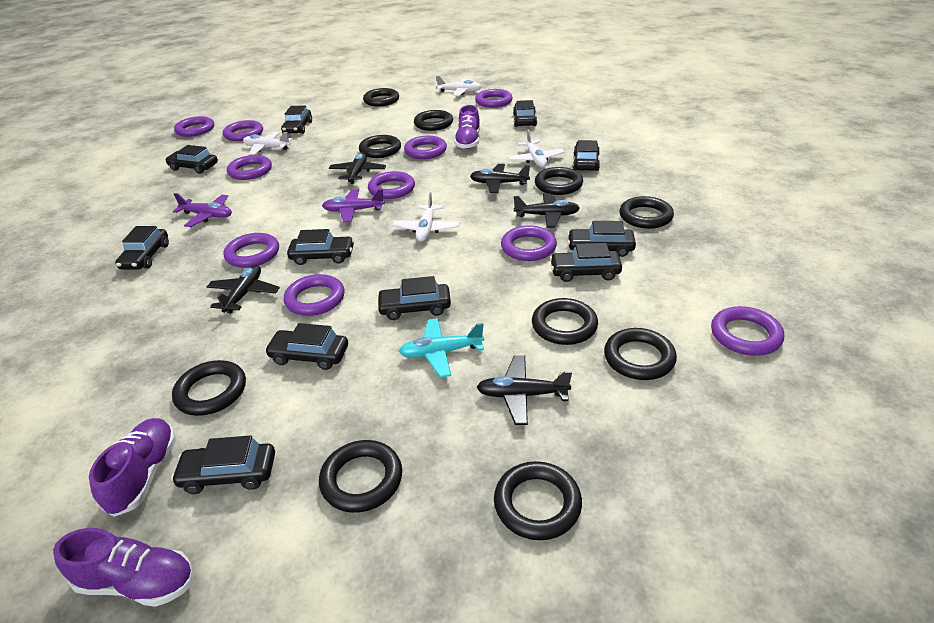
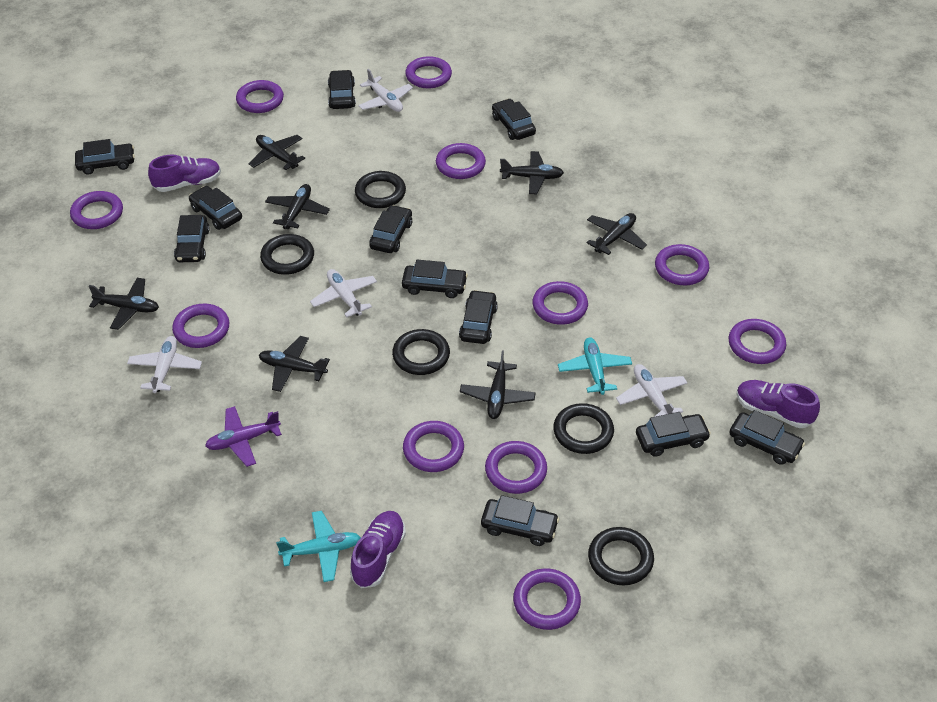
black plane: [207,264,280,313] [329,153,386,184] [470,164,530,193] [477,356,572,425] [514,193,580,228] = 5 -> [89,278,159,330] [248,135,305,170] [259,336,330,392] [265,184,330,229] [460,350,536,419] [500,151,564,194] [586,213,647,255] = 7
black ring: [172,360,246,416] [319,440,402,513] [359,135,401,158] [363,88,399,106] [414,110,453,131] [494,461,582,540] [532,298,598,345] [535,167,583,195] [604,328,677,380] [619,196,674,229] = 10 -> [260,234,314,275] [355,171,406,208] [392,329,450,375] [553,403,614,454] [588,527,654,585] = 5
purple plane: [173,193,232,227] [322,189,385,222] = 2 -> [205,406,282,467] = 1
purple ring: [174,116,214,137] [223,120,263,141] [224,233,279,268] [227,155,272,180] [284,274,345,316] [368,171,415,199] [404,136,447,159] [475,89,513,108] [501,225,557,261] [711,306,784,356] = 10 -> [70,191,123,229] [172,304,229,348] [236,80,284,113] [403,421,464,472] [405,56,452,88] [436,143,486,179] [485,441,547,494] [513,568,581,630] [533,281,588,325] [655,244,709,285] [728,319,786,364] = 11
turquoise plane: [399,318,484,378] = 1 -> [276,511,361,582] [558,338,632,395] = 2

